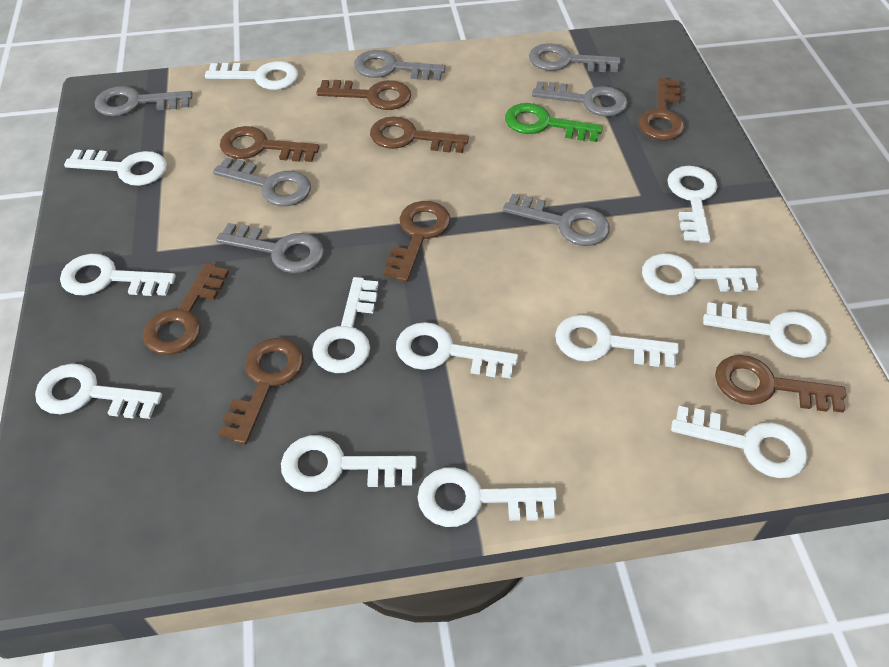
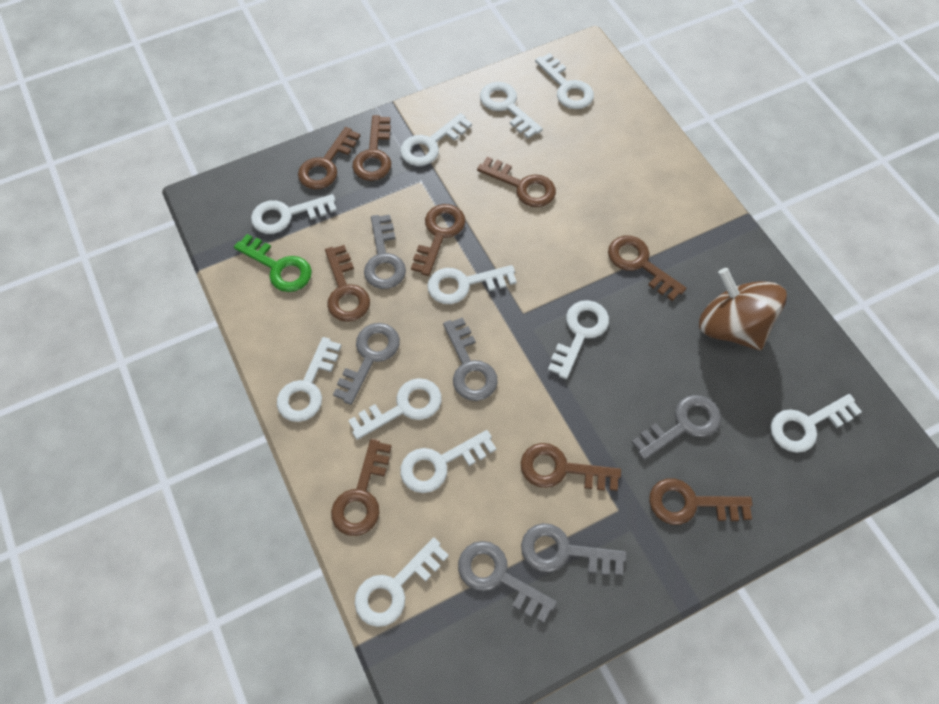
brown key: [143,263,229,355] [219,338,303,445] [220,126,320,162] [316,80,411,110] [370,116,469,153] [383,201,451,282] [638,77,685,140] [715,355,846,413] = 8 -> [298,127,360,190] [325,245,370,322] [331,439,392,536] [352,115,391,181] [411,204,465,276] [477,157,556,207] [521,443,621,491] [608,236,687,301] [649,478,752,525] = 9
brown spinning top: none = 0 -> [699,268,787,350] = 1
grey key: [95,86,192,116] [213,157,311,206] [216,223,324,273] [354,50,446,80] [503,194,610,246] [529,43,620,72] [532,81,628,117] = 7 -> [333,323,400,405] [364,215,406,289] [443,317,498,401] [458,541,557,623] [521,523,627,576] [632,395,721,460] = 6
white key: [35,364,162,419] [60,254,176,296] [64,150,167,186] [205,61,298,90] [281,435,417,492] [312,277,379,373] [396,322,518,379] [417,467,557,527] [555,315,679,368] [642,254,759,295] [667,166,718,243] [671,406,808,478] [703,302,828,358] = 13 -> [251,194,337,234] [277,337,341,422] [348,378,442,440] [355,538,449,627] [400,113,472,166] [400,430,496,493] [427,265,517,304] [480,82,543,138] [535,53,594,109] [548,300,609,379] [770,394,862,453] = 11

